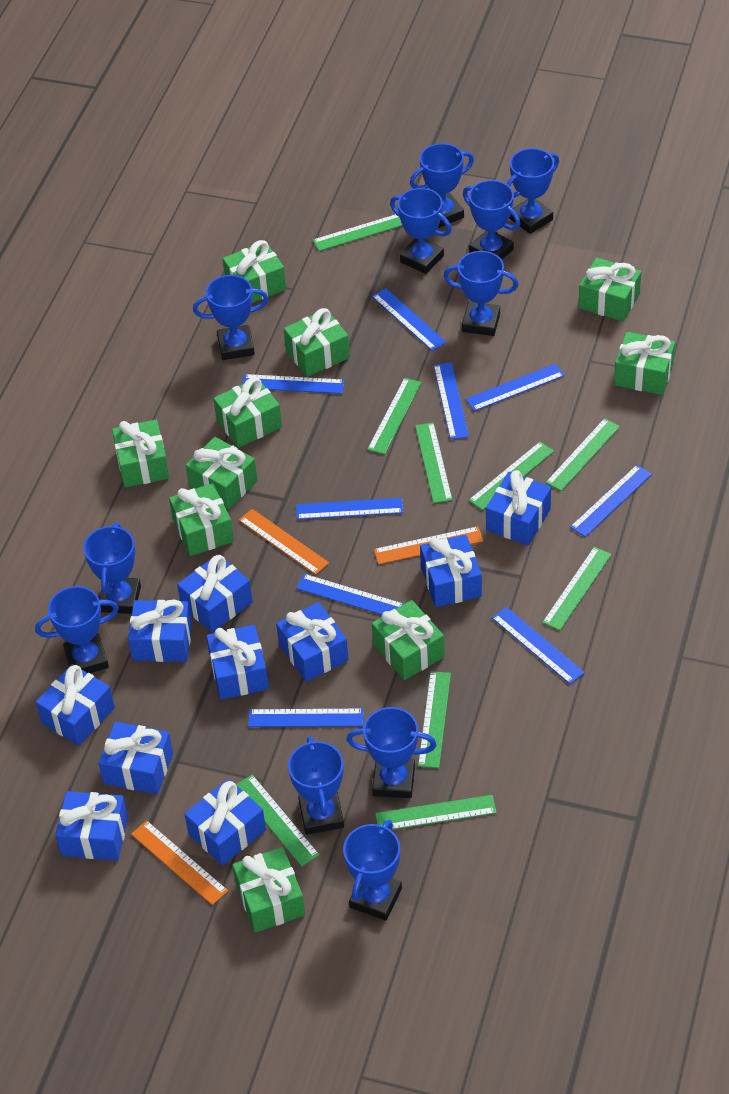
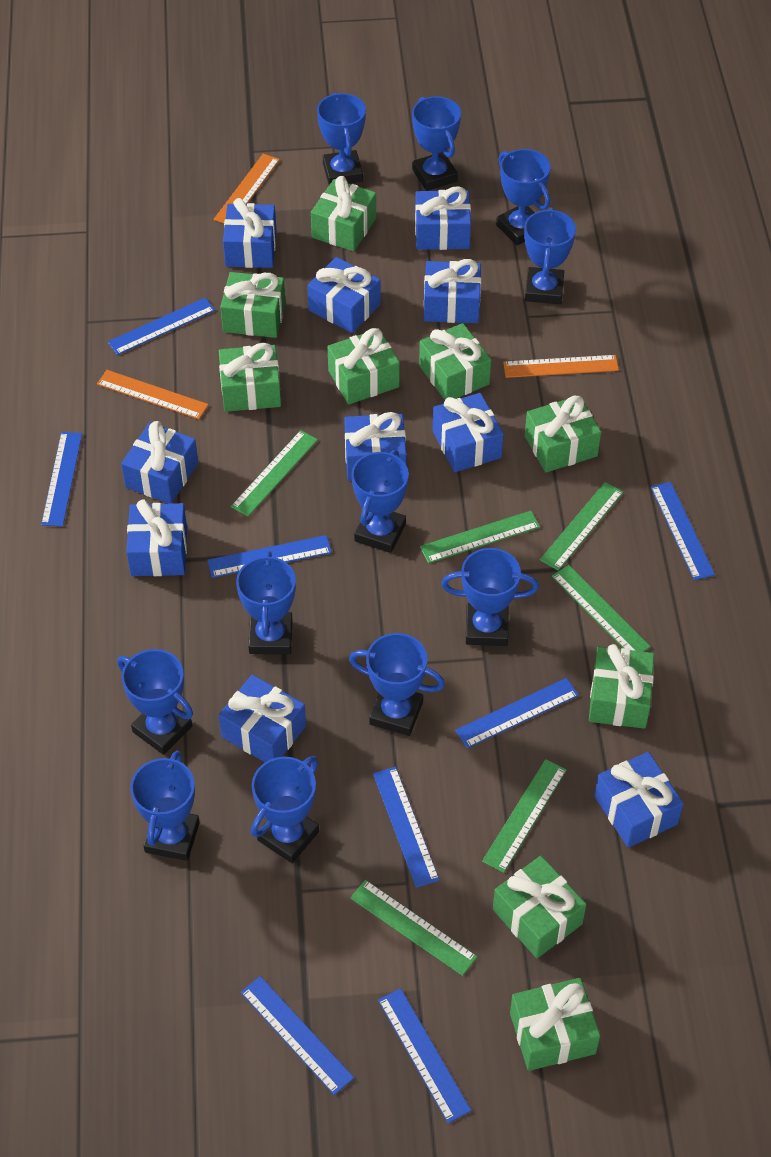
blue ruler: [243,374,345,394] [248,708,364,727] [296,498,403,520] [296,574,404,615] [372,288,446,351] [434,362,469,439] [466,364,565,411] [492,607,585,684] [570,465,652,537] = 9 -> [41,432,82,526] [108,298,215,355] [207,535,332,578] [241,976,354,1095] [373,767,439,888] [378,988,471,1123] [455,678,579,748] [651,482,715,580] = 8
green gift: [112,420,169,488] [169,483,234,556] [186,437,258,509] [213,377,282,448] [223,240,286,303] [232,847,305,933] [284,308,350,377] [372,600,445,680] [579,258,641,322] [614,332,675,395] = 10 -> [219,343,281,412] [220,272,285,338] [311,176,376,251] [327,328,400,404] [419,323,491,400] [493,856,586,958] [510,978,600,1071] [525,396,601,472] [589,644,654,729] = 9
green ruler: [236,774,319,867] [313,214,402,251] [367,378,422,455] [375,795,497,830] [415,423,452,503] [418,671,451,768] [469,442,554,510] [542,547,612,631] [546,418,620,491] = 9 -> [231,430,318,516] [350,880,477,976] [420,511,540,563] [482,759,567,873] [540,482,623,571] [552,565,651,652] = 6

